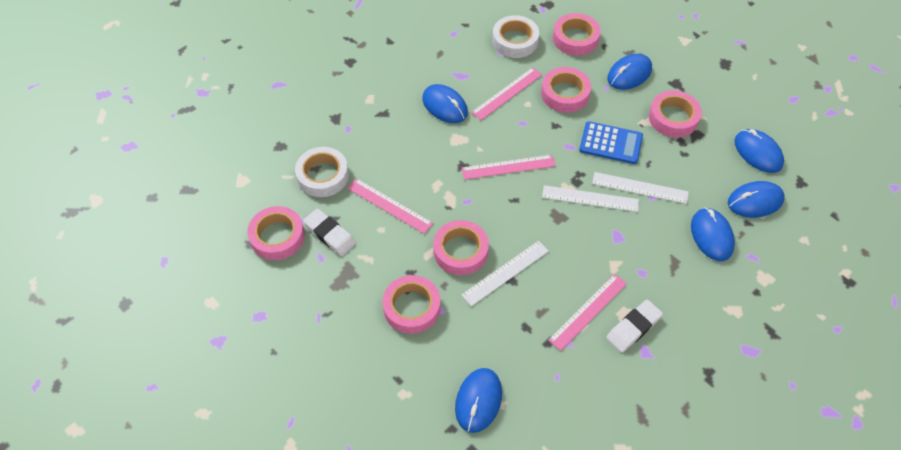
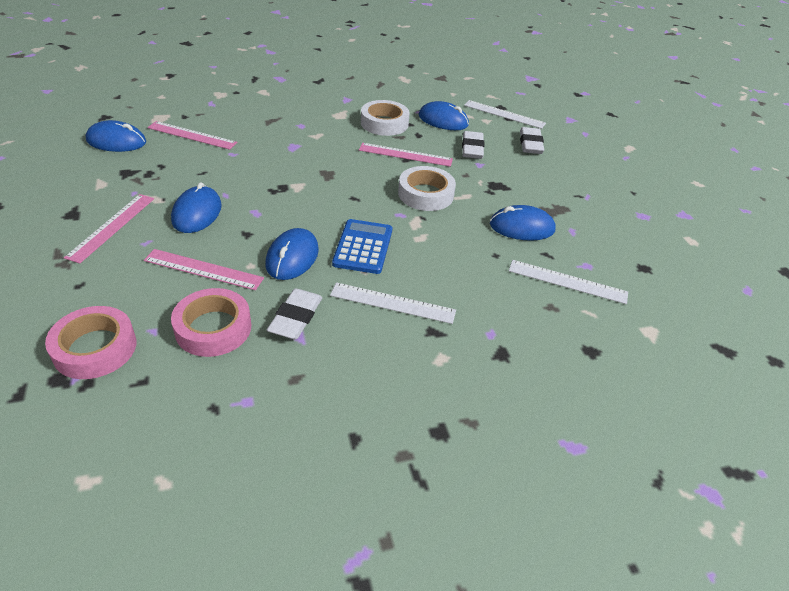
blue mouse: [422,84,468,123] [455,368,502,433] [607,54,652,90] [691,208,735,261] [728,181,785,218] [734,129,784,173] = 6 -> [85,120,146,152] [171,182,222,233] [265,228,319,280] [419,101,469,130] [490,205,556,241] = 5
pink tape: [247,206,305,260] [382,275,441,334] [433,220,489,275] [541,67,591,113] [553,13,601,56] [649,90,702,137] = 6 -> [45,306,136,379] [171,288,251,357] = 2
white eraser: [303,208,356,256] [606,300,663,353] = 2 -> [267,288,322,340] [462,131,484,159] [520,127,544,154] = 3

